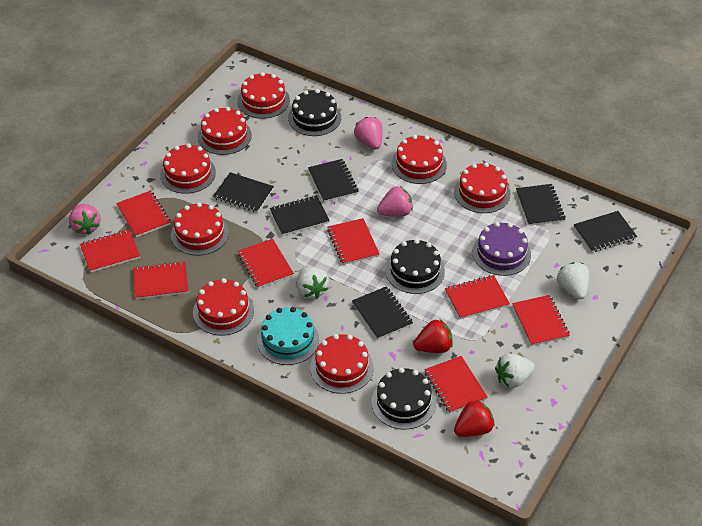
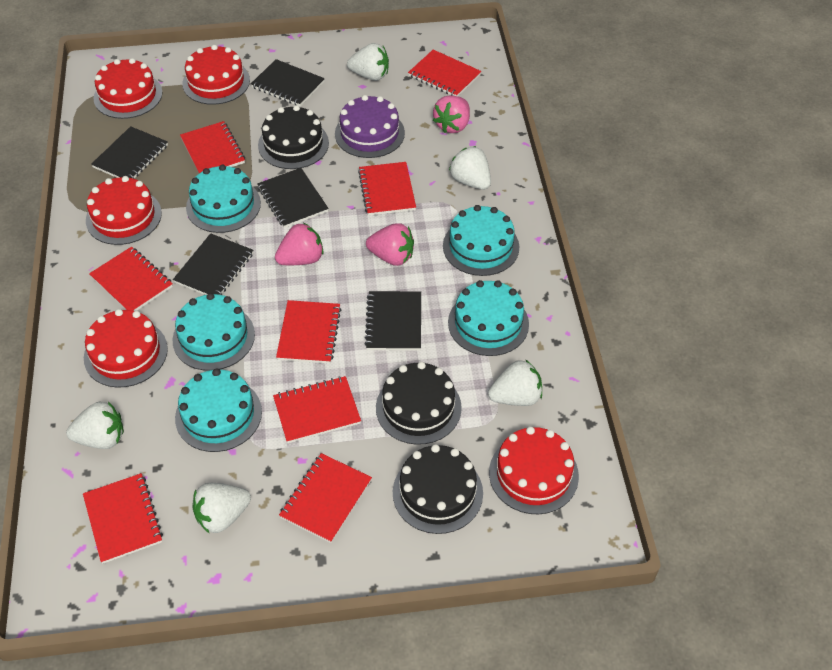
black notebook: [213,172,274,213] [270,195,330,236] [308,159,359,202] [352,286,413,340] [516,184,566,226] [574,211,637,252] = 6 -> [91,126,168,179] [173,233,253,295] [251,59,325,107] [257,168,329,228] [365,291,421,351] = 5
red cake: [160,144,216,194] [171,202,229,256] [193,278,254,335] [198,107,252,155] [237,72,290,119] [310,334,374,394] [392,135,447,184] [454,163,511,213] = 8 -> [84,309,168,388] [86,176,162,245] [93,58,162,119] [182,45,250,105] [489,427,579,514] = 5
red strawberry: [413,320,453,353] [454,400,495,437] = 2 -> none = 0
turquoise cake: [257,307,319,365] = 1 -> [172,293,255,371] [175,368,262,452] [186,165,261,233] [443,205,519,276] [448,280,529,356] = 5
white strawberry: [297,267,329,299] [495,354,535,388] [557,262,589,299] = 3 -> [66,402,124,449] [192,483,251,534] [347,43,389,81] [449,146,491,190] [488,360,542,406] = 5

